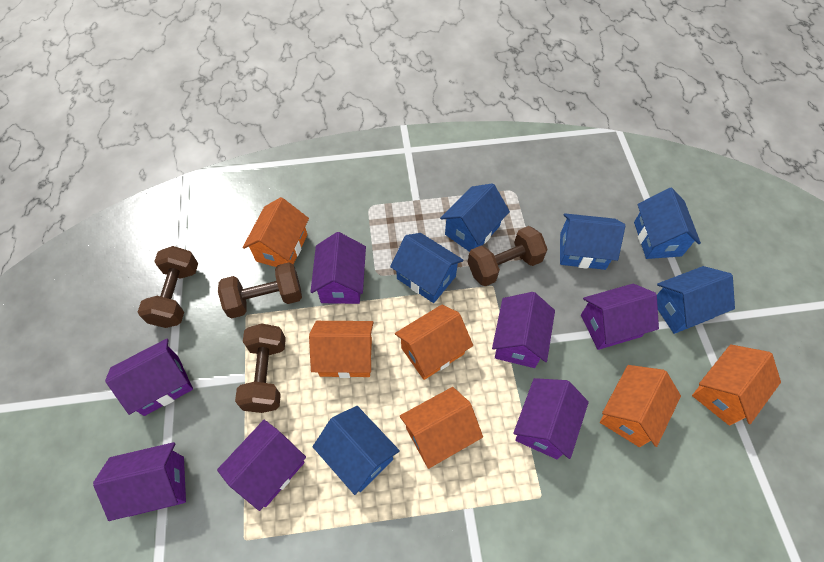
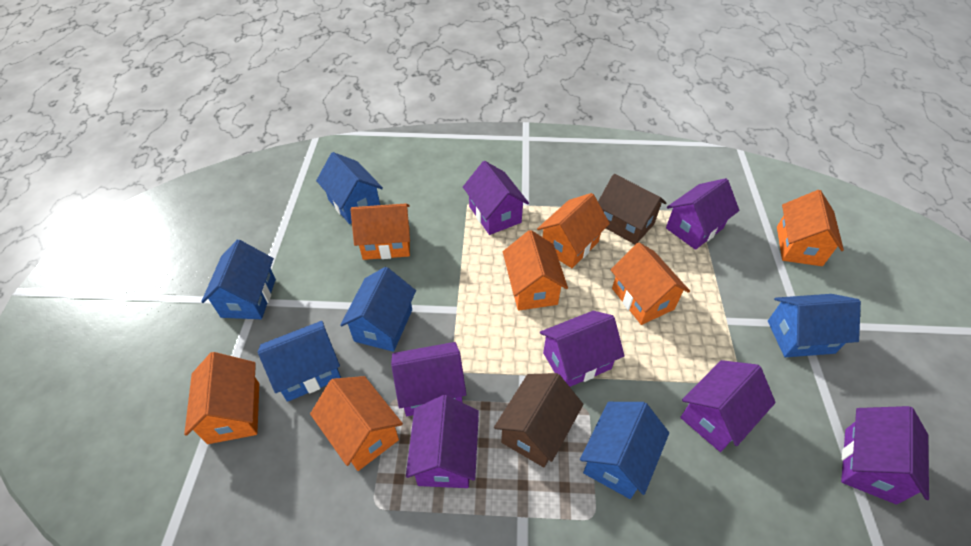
brown dumbbell: [138,246,198,328] [218,262,302,318] [235,323,286,413] [468,226,548,286] = 4 -> none = 0
brown house: none = 0 -> [494,373,583,467] [598,174,666,245] = 2
orange house: [242,197,309,267] [309,321,374,378] [395,305,473,380] [400,387,483,469] [600,365,681,447] [692,344,781,425] = 6 -> [184,352,259,444] [310,376,403,471] [351,204,410,260] [503,230,568,311] [537,193,610,268] [611,242,690,325] [777,190,844,266] = 7

